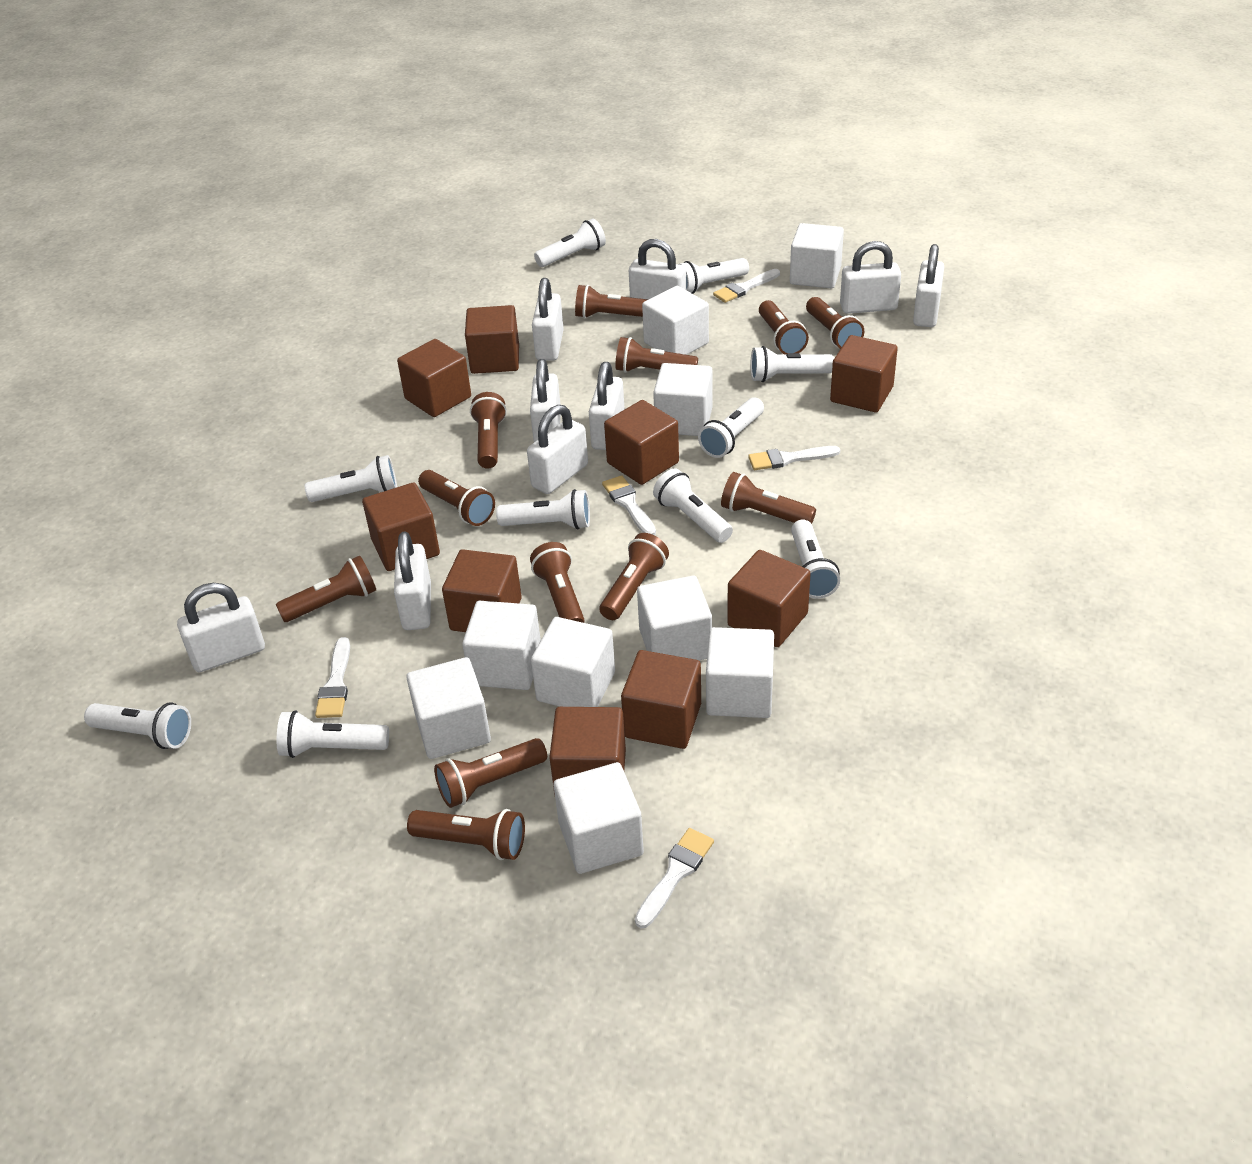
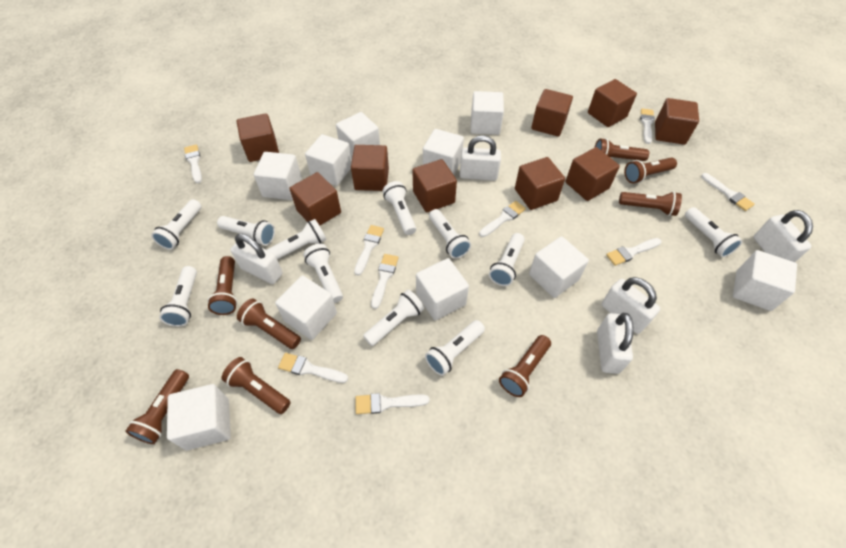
brown flashlight: [276,556,376,622] [407,809,525,860] [418,470,495,526] [434,738,547,808] [470,392,507,469] [530,542,585,623] [575,285,649,318] [600,533,669,620] [615,337,698,373] [721,472,816,524] [759,300,809,355] [806,297,864,349] = 12 -> [125,369,189,444] [207,256,238,315] [222,357,291,414] [237,298,301,349] [499,335,551,397] [594,138,649,161] [619,192,682,216] [624,157,677,183] = 8
white brush: [315,637,350,718] [602,475,656,535] [635,828,714,928] [713,269,780,303] [748,446,840,470] = 5 -> [184,144,202,183] [278,353,348,383] [354,225,384,276] [355,393,430,414] [371,254,399,309] [479,201,526,237] [606,238,661,266] [640,108,655,144] [701,173,755,211] = 9
white cube: [406,657,491,759] [462,601,541,690] [531,617,615,707] [554,762,644,874] [637,576,712,660] [642,286,709,355] [653,363,713,436] [706,627,774,718] [790,223,844,289] = 9 -> [167,384,231,450] [254,152,302,200] [275,275,337,340] [305,134,352,186] [336,112,380,159] [416,258,469,320] [423,129,464,175] [471,91,504,135] [529,236,589,298] [733,250,797,311] = 10
white flashlight: [84,702,191,749] [277,710,389,758] [304,455,397,502] [496,489,590,529] [534,218,606,267] [653,468,733,543] [679,258,749,294] [698,398,764,458] [750,346,834,382] [791,520,840,599] = 10 -> [151,199,201,250] [159,266,197,327] [217,216,275,246] [267,219,326,259] [303,244,343,303] [363,290,424,346] [382,181,416,235] [425,320,485,376] [429,209,471,259] [489,233,525,286] [685,207,743,257] = 11
white padlock: [177,583,265,672] [394,531,431,630] [527,405,588,494] [530,359,561,442] [532,278,564,361] [589,362,625,450] [629,239,686,299] [840,241,901,314] [913,244,944,327] = 9 -> [230,234,283,284] [460,135,501,181] [597,313,634,374] [601,277,660,334] [753,210,813,262] = 5

